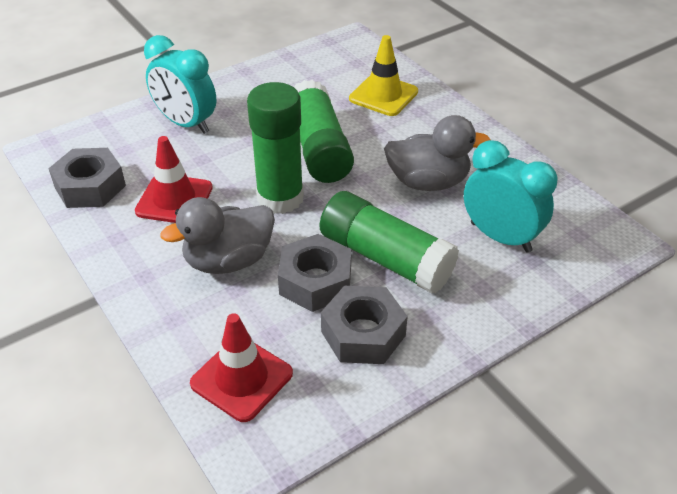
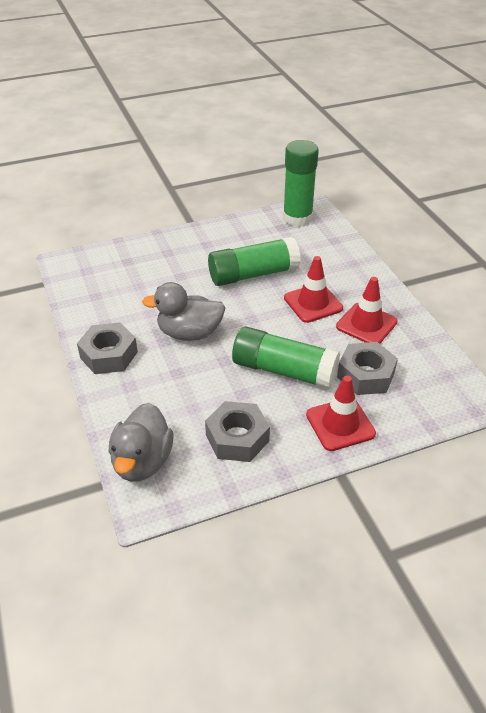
red traffic cone: [135,136,213,223] [190,313,293,422] = 2 -> [284,256,343,323] [306,376,376,451] [336,277,398,344] = 3
turquoise clock: [144,35,216,134] [464,140,558,253] = 2 -> none = 0
yellow traffic cone: [349,35,418,116] = 1 -> none = 0

